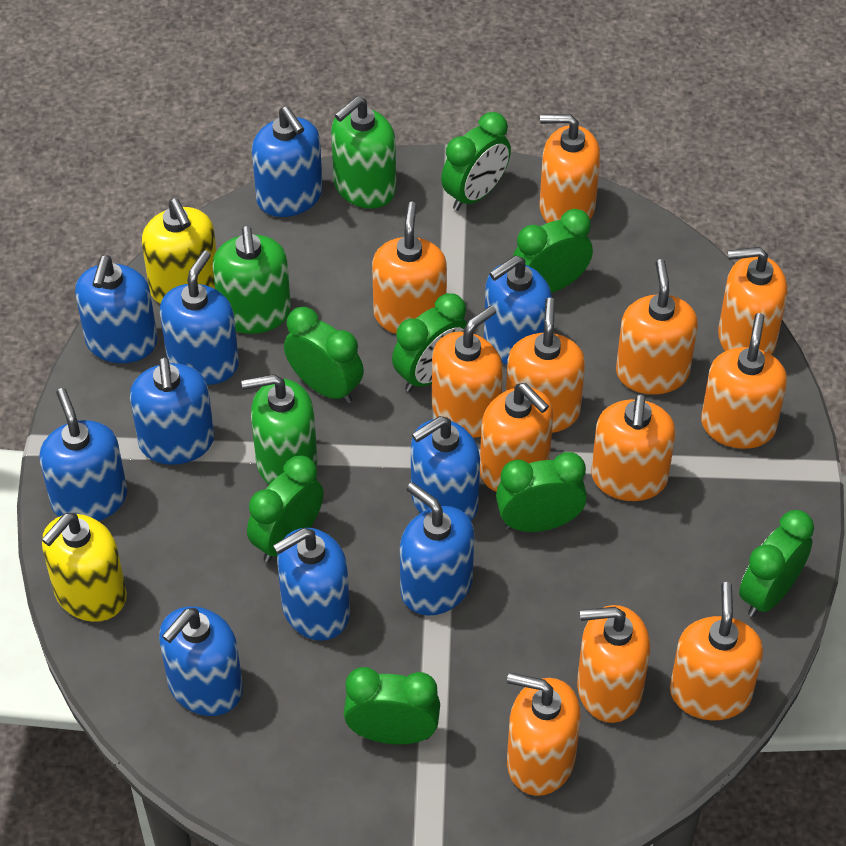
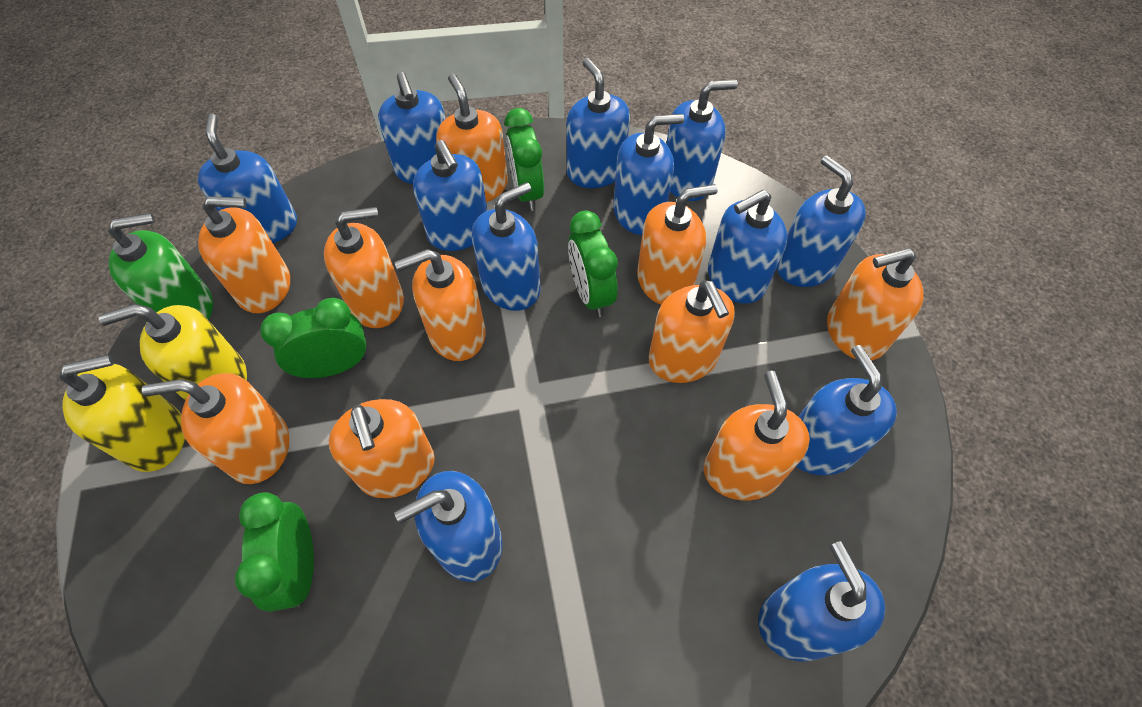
blue soap dispenser: [39,388,127,521] [75,255,158,363] [130,357,214,465] [159,607,243,716] [160,250,239,385] [252,106,323,217] [273,528,350,641] [400,482,474,615] [411,416,480,521] [484,255,552,365] = 10 -> [198,113,297,243] [378,72,445,184] [395,471,503,582] [413,140,488,251] [472,182,541,311] [566,58,630,188] [613,114,684,235] [666,79,738,201] [708,190,787,304] [758,541,885,661] [777,155,866,287] [796,345,897,475] = 12
green clock: [247,456,323,562] [284,307,364,403] [344,667,440,744] [392,293,467,392] [441,112,511,210] [496,452,587,532] [513,209,593,293] [739,510,814,617] = 8 -> [235,492,314,612] [261,298,367,378] [505,108,544,211] [568,211,618,317] = 4
green soap dispenser: [213,226,291,334] [242,374,317,485] [331,96,396,209] = 3 -> [108,213,213,320] = 1
orange soap dispenser: [372,202,447,334] [432,306,503,438] [480,383,553,492] [506,297,585,433] [507,673,581,796] [540,114,600,223] [577,605,650,723] [591,394,676,501] [616,259,698,395] [670,582,763,720] [701,313,787,449] [718,247,787,354] = 12 -> [142,373,289,484] [198,196,290,313] [324,207,404,328] [329,399,435,498] [395,249,485,361] [436,74,508,202] [637,184,718,305] [649,280,735,383] [704,371,810,500] [827,248,924,360] = 10

